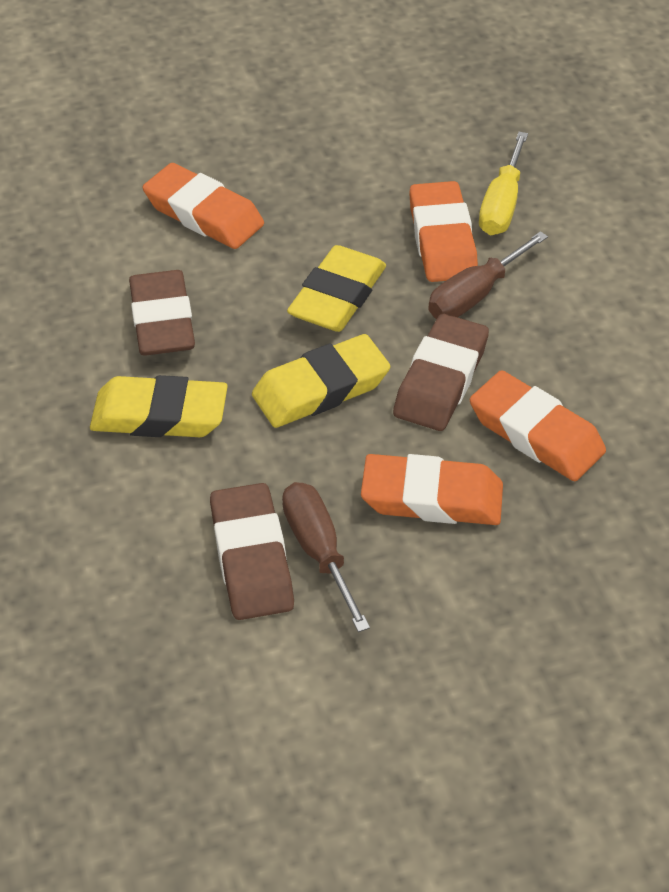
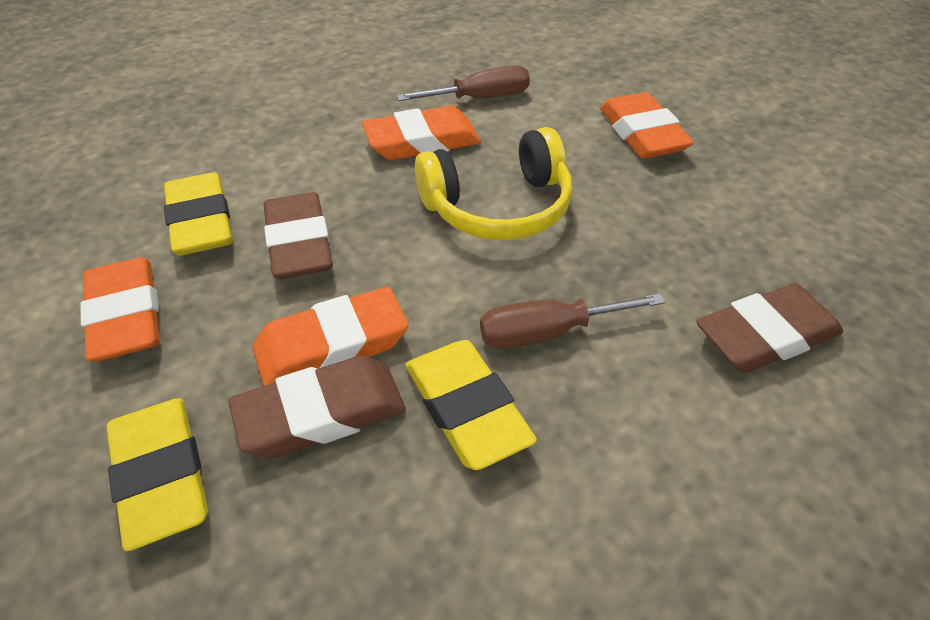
yellow headphones: none = 0 -> [415,127,572,240] = 1
yellow screwdriver: [479,132,528,235] = 1 -> none = 0

